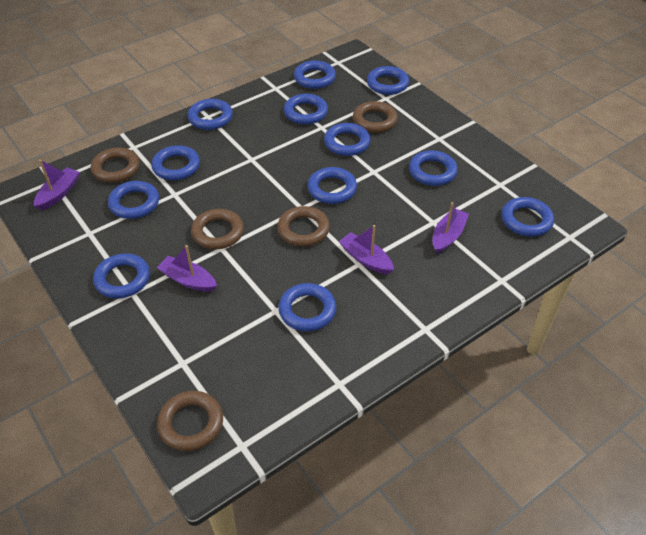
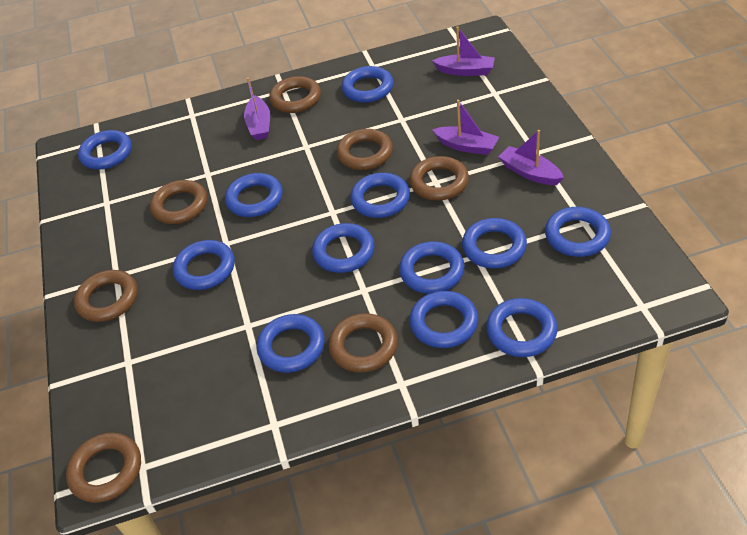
brown ring: [91,148,140,183] [157,391,223,451] [191,209,244,249] [277,206,330,247] [353,101,398,133] = 5 -> [66,433,141,503] [74,270,138,322] [150,180,207,224] [269,76,321,113] [329,313,398,373] [336,129,393,170] [409,156,469,201] = 7

